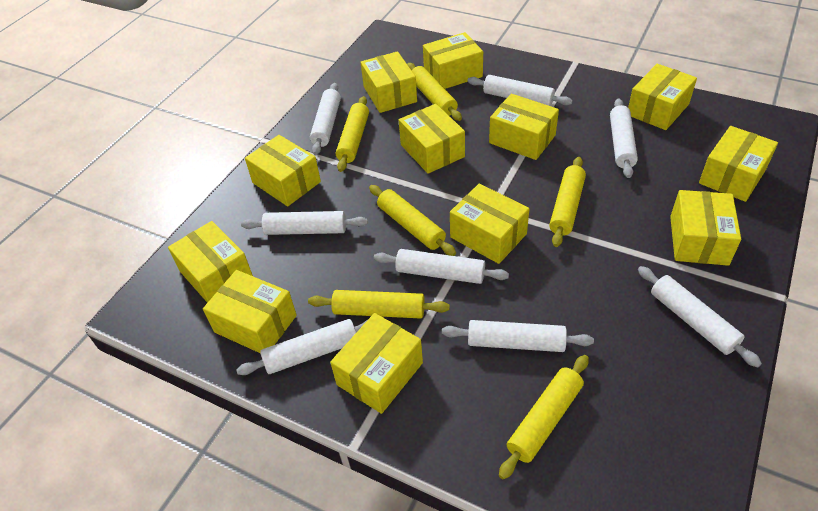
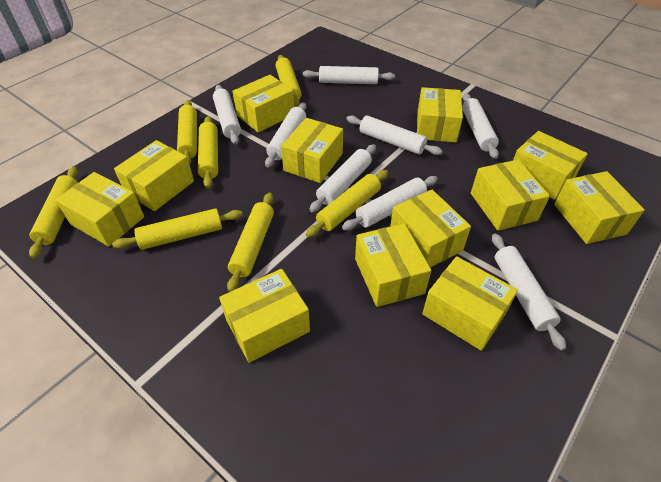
yellow rolling pin: [308,290,450,319] [336,96,369,172] [369,185,456,256] [407,63,462,121] [499,355,589,479] [549,157,586,247] = 6 -> [29,167,78,259] [112,209,243,250] [177,100,197,165] [198,116,218,188] [227,192,274,292] [276,55,302,107] [306,170,388,238] = 7

